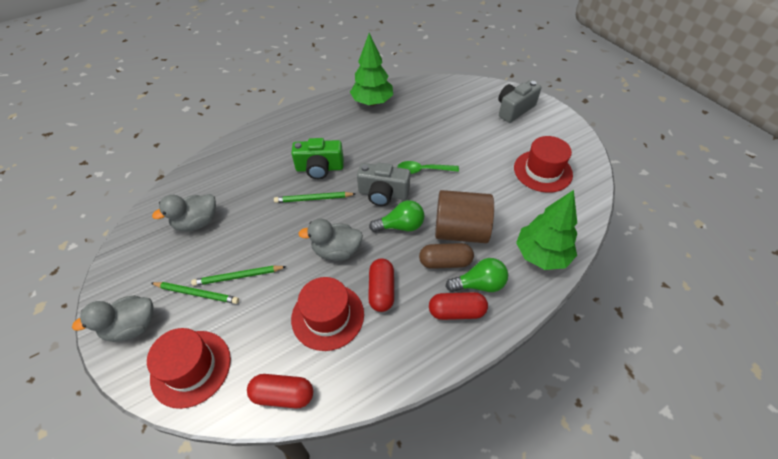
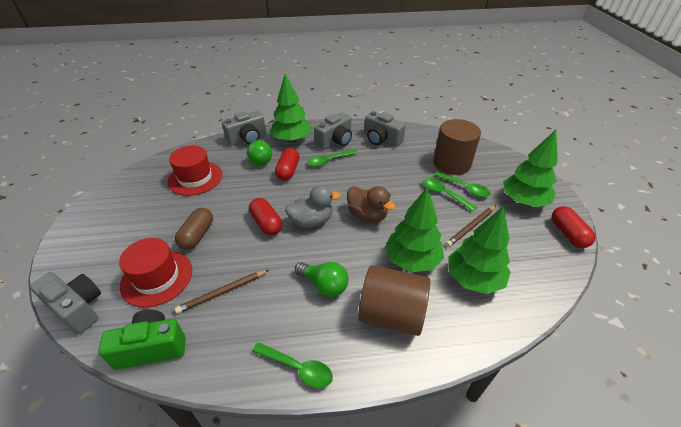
brown cylinder: [435,190,494,243] = 1 -> [358,265,430,336] [433,119,481,175] = 2
brown duck: none = 0 -> [347,186,395,223] = 1
brown pencil: none = 0 -> [175,270,269,314] [446,205,496,247] = 2
green pencil: [151,282,239,304] [191,265,287,286] [274,192,356,203] = 3 -> none = 0
green spoon: [397,161,459,174] = 1 -> [252,342,333,388] [307,150,358,167] [423,178,477,211] [435,172,491,197] = 4
green tree: [350,33,393,106] [516,190,577,270] = 2 -> [270,73,312,142] [385,187,444,272] [448,206,511,294] [503,130,558,207] = 4
grey camera: [357,163,410,206] [498,80,541,123] = 2 -> [30,272,101,334] [222,111,266,145] [314,112,352,150] [364,111,406,147] = 4
grey duck: [72,295,153,342] [152,194,216,231] [298,219,363,261] = 3 -> [285,185,341,228] = 1
red hat: [147,328,231,409] [291,277,364,351] [514,136,573,193] = 3 -> [119,238,192,308] [167,146,222,196] = 2

